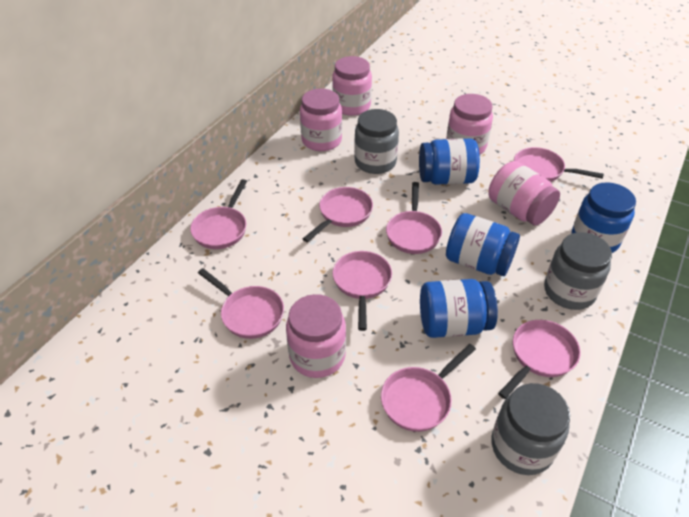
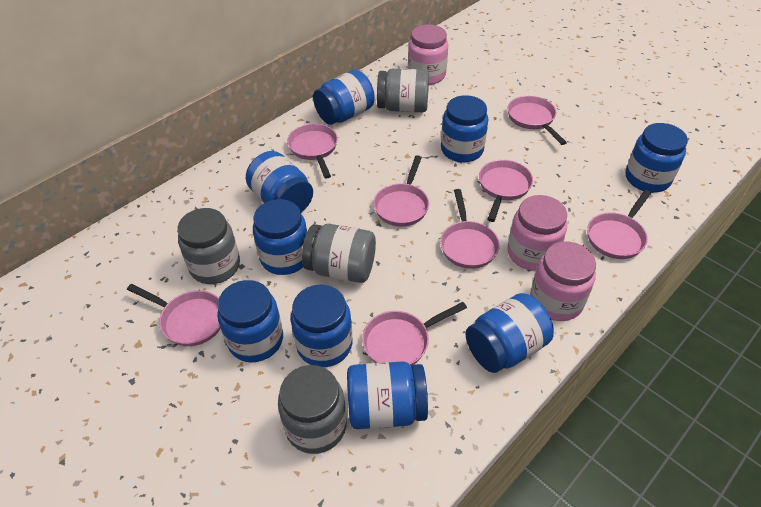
blue jar: [419,139,480,184] [420,279,498,338] [446,213,520,276] [572,182,636,253] = 4 -> [217,280,283,362] [246,151,313,212] [253,199,307,275] [291,284,352,367] [313,70,375,125] [347,361,428,429] [441,95,488,162] [465,293,554,373] [625,123,688,193] = 9
grey jar: [354,109,399,174] [491,383,570,475] [544,232,612,310] = 3 -> [177,208,240,284] [278,365,347,454] [302,224,376,283] [377,69,429,112] = 4
pink jar: [286,294,346,378] [300,89,342,151] [332,56,372,116] [446,94,493,155] [488,161,560,226] = 5 -> [408,24,448,85] [507,195,567,271] [530,242,596,321] = 3

